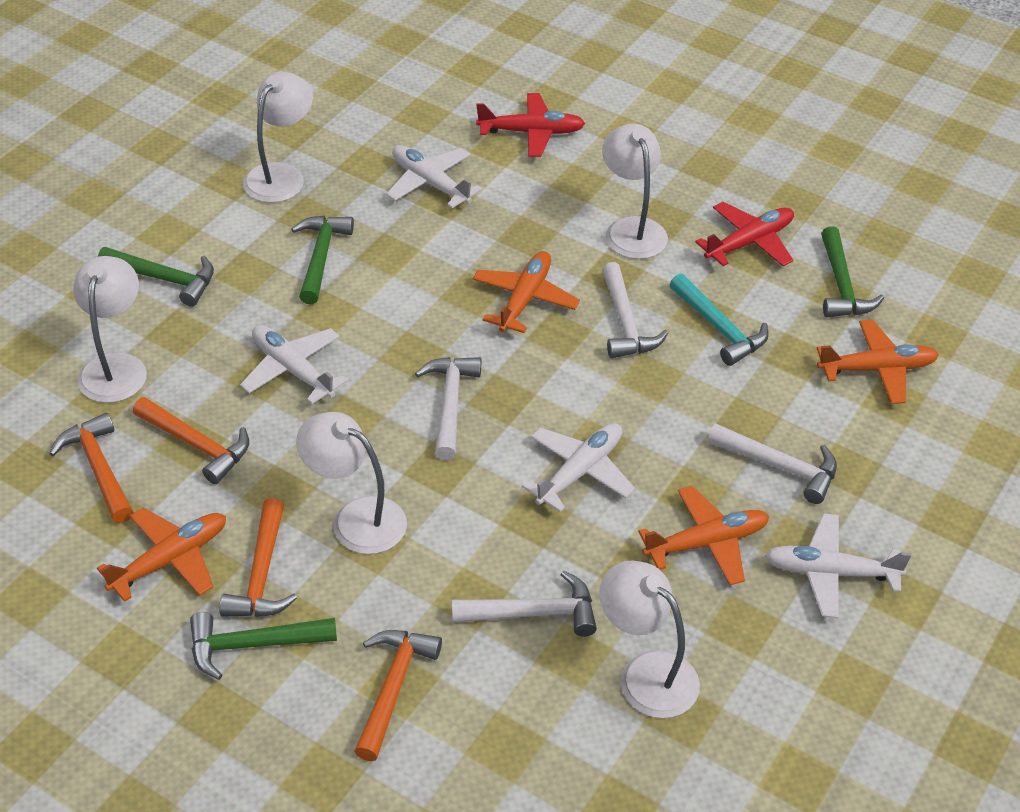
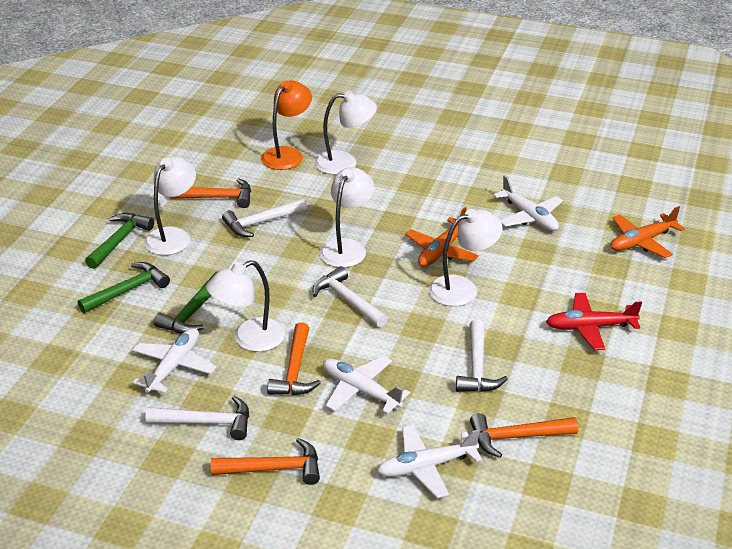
green hammer: [98,247,214,307] [190,612,337,680] [291,215,354,304] [821,226,884,317] = 4 -> [78,262,170,313] [85,213,154,269] [154,271,218,334] = 3
orange lamp: none = 0 -> [261,81,312,170] = 1
orange plane: [97,508,226,602] [473,251,580,333] [638,486,769,585] [816,320,939,404] = 4 -> [405,207,479,267] [611,206,685,258] = 2
red plane: [476,93,585,157] [695,202,794,266] = 2 -> [546,293,642,350] = 1
turquoise hammer: [670,274,769,366] = 1 -> none = 0

